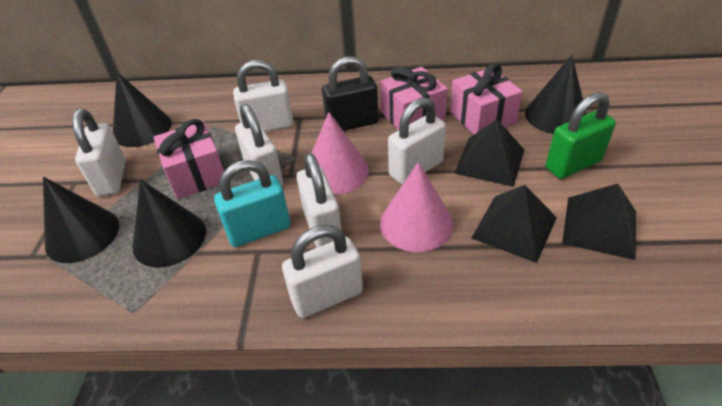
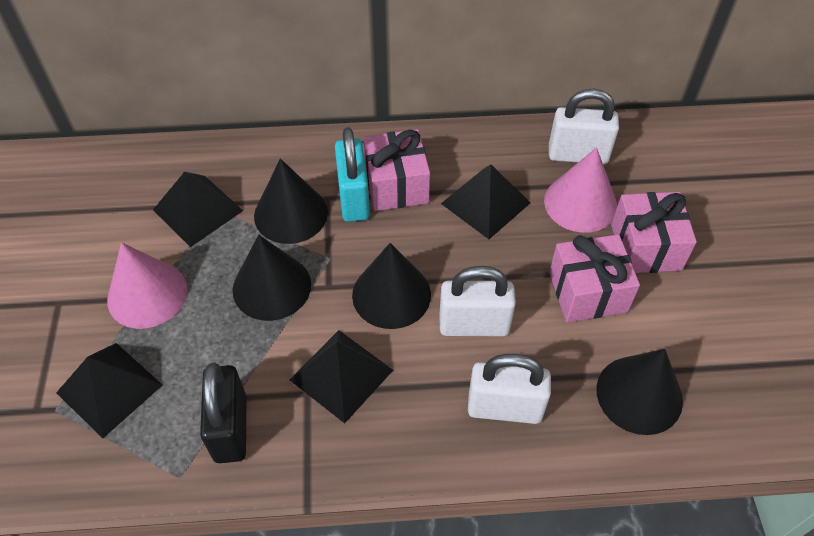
black pyramid: [454,119,524,187] [472,185,557,263] [562,184,636,260] = 3 -> [56,343,163,438] [153,172,243,247] [290,330,393,423] [441,164,531,239] = 4
green padlock: [546,92,616,179] = 1 -> none = 0
white padlock: [72,109,126,196] [233,60,294,132] [235,104,283,186] [282,225,363,318] [297,153,342,248] [388,97,446,185] = 6 -> [439,266,516,336] [468,354,551,424] [549,88,619,164] = 3

